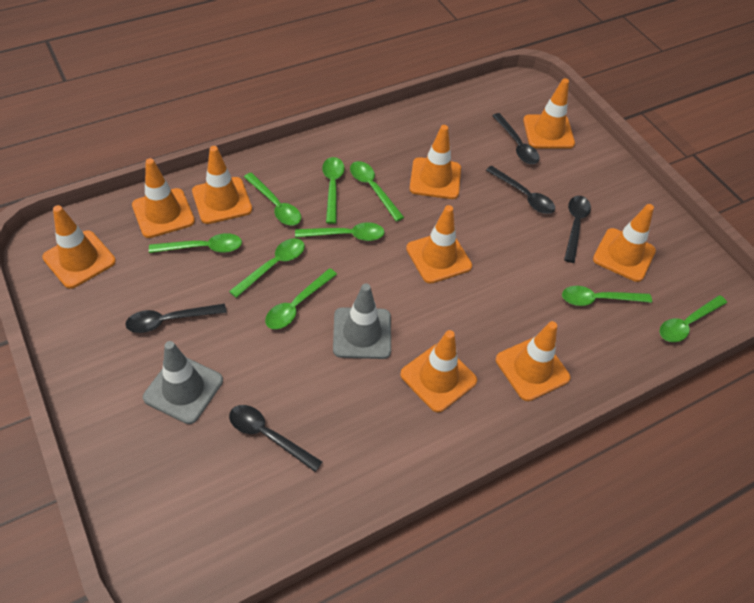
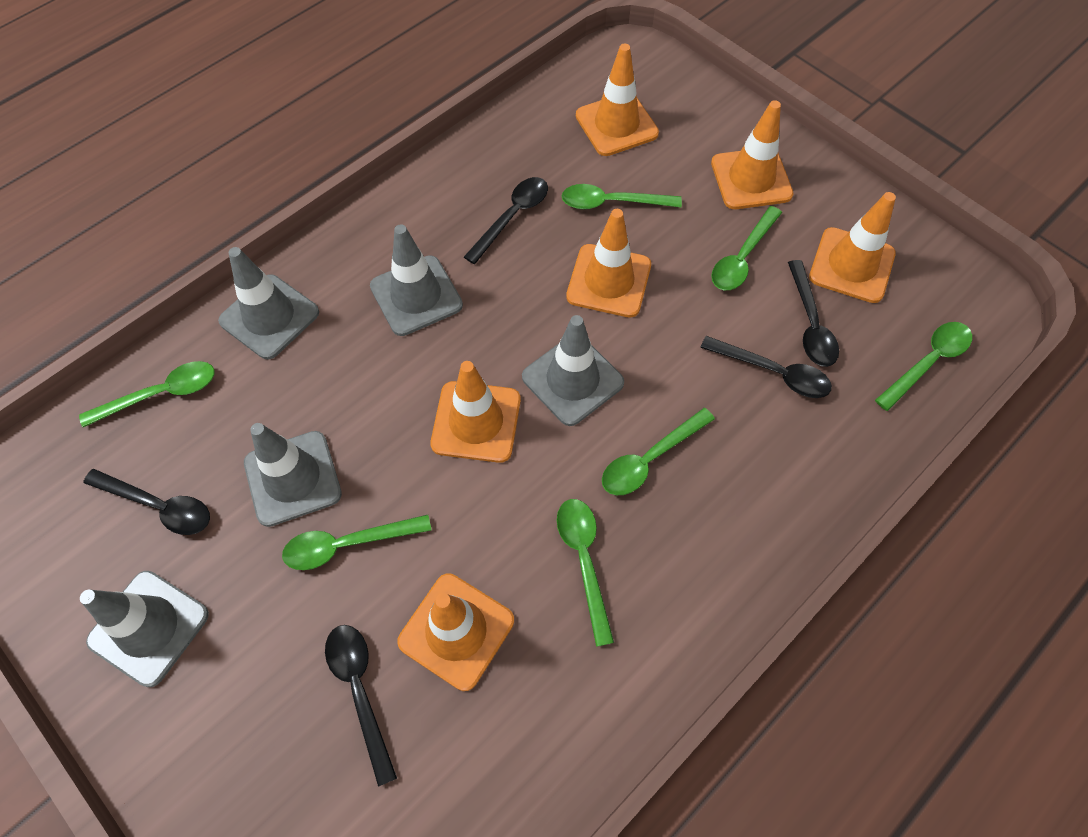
green spoon: [149,233,242,253] [229,238,305,298] [244,172,301,225] [265,268,337,329] [295,222,384,241] [322,157,345,224] [350,161,404,222] [562,286,652,306] [659,295,727,342] = 9 -> [79,361,215,427] [282,515,432,570] [557,499,614,647] [562,184,682,209] [602,408,715,495] [711,206,782,290] [875,322,972,411] = 7
grey traffic cone: [143,341,223,424] [333,284,391,359] = 2 -> [80,571,209,687] [218,247,319,359] [244,423,342,527] [370,224,463,336] [522,315,624,426] = 5
orange traffic cone: [42,205,116,289] [132,158,195,238] [192,146,252,224] [400,330,477,412] [406,205,472,284] [409,125,461,199] [496,321,570,401] [523,78,575,149] [593,204,656,282] = 9 -> [397,573,514,691] [430,361,521,463] [566,209,651,317] [576,44,659,156] [711,100,793,209] [809,192,896,303] = 6

